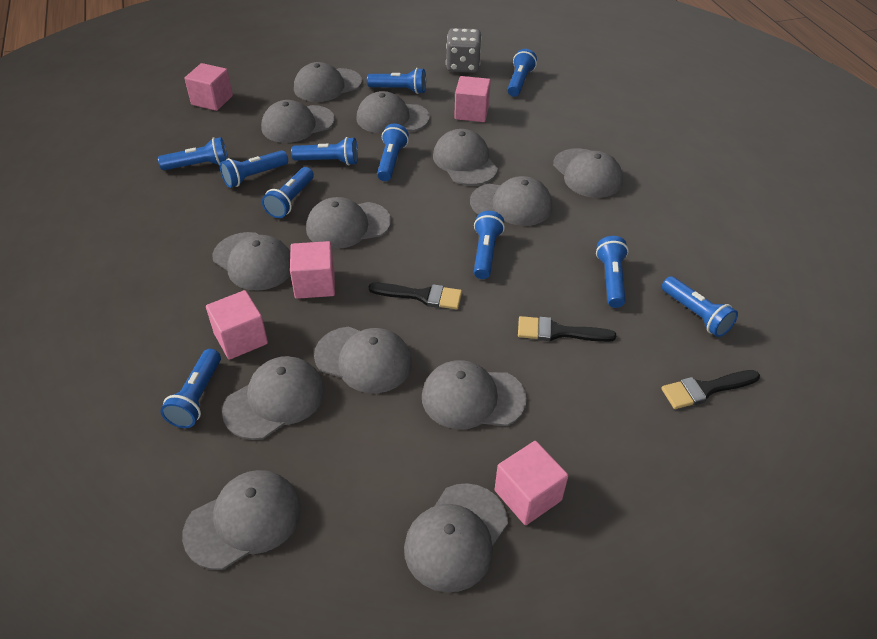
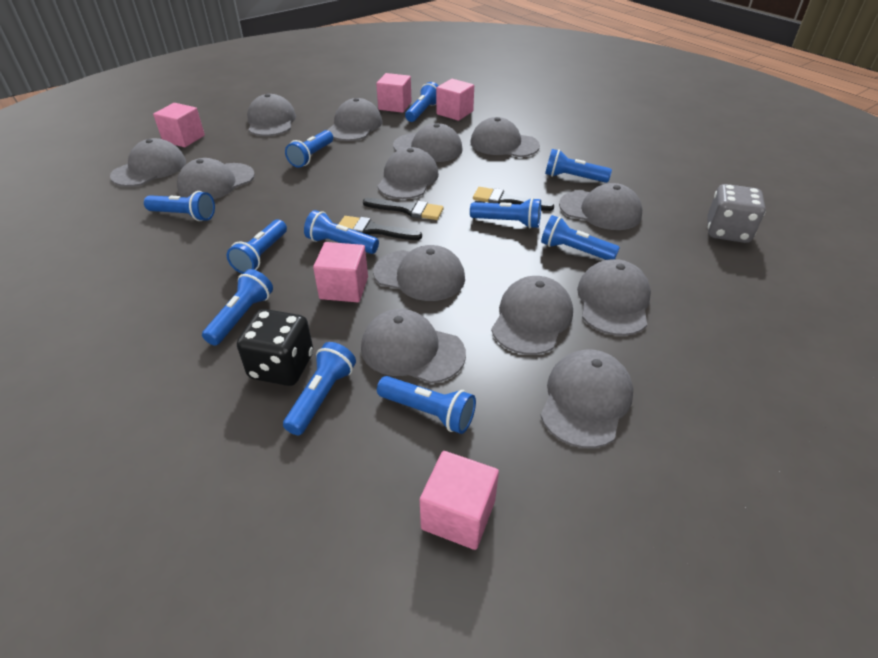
black dice: none = 0 -> [237,309,313,386] = 1

